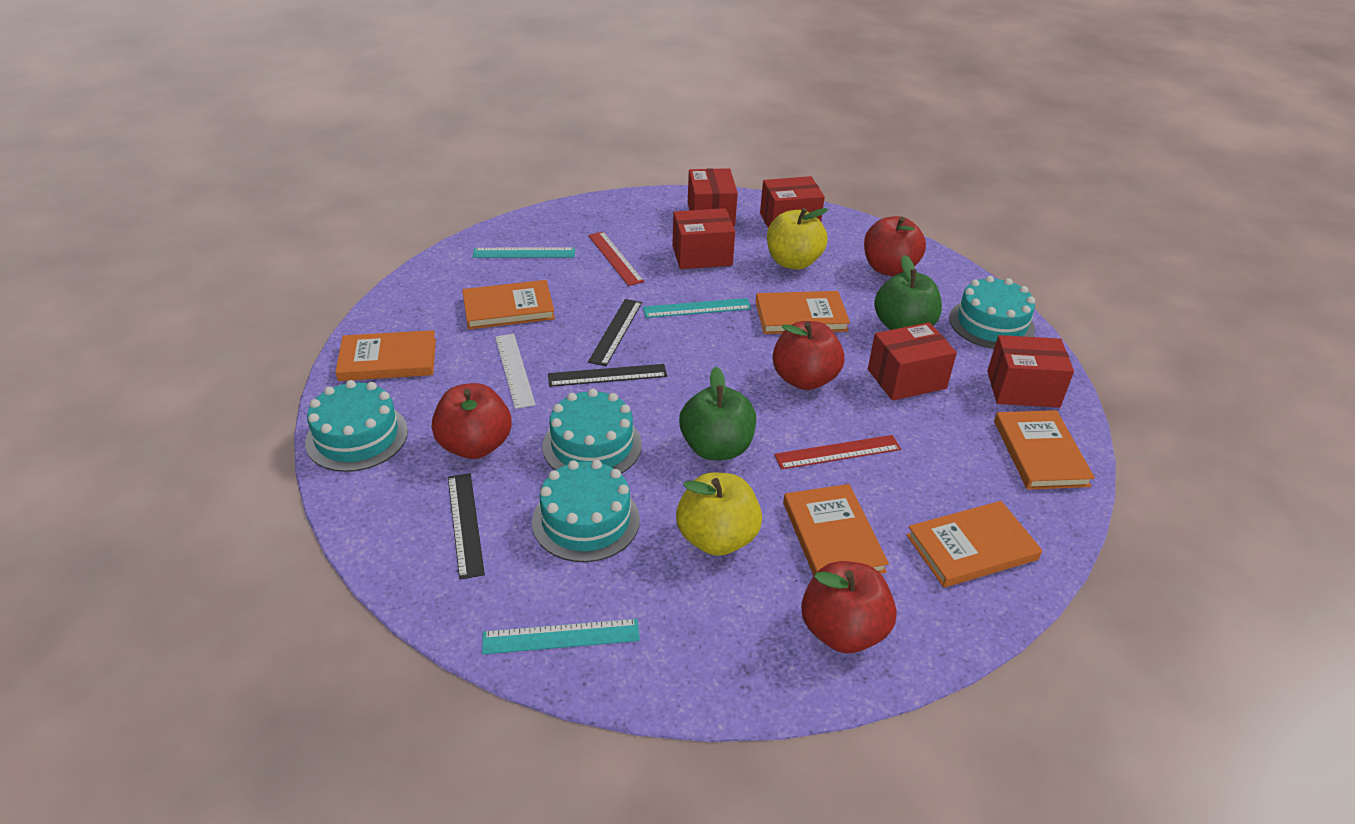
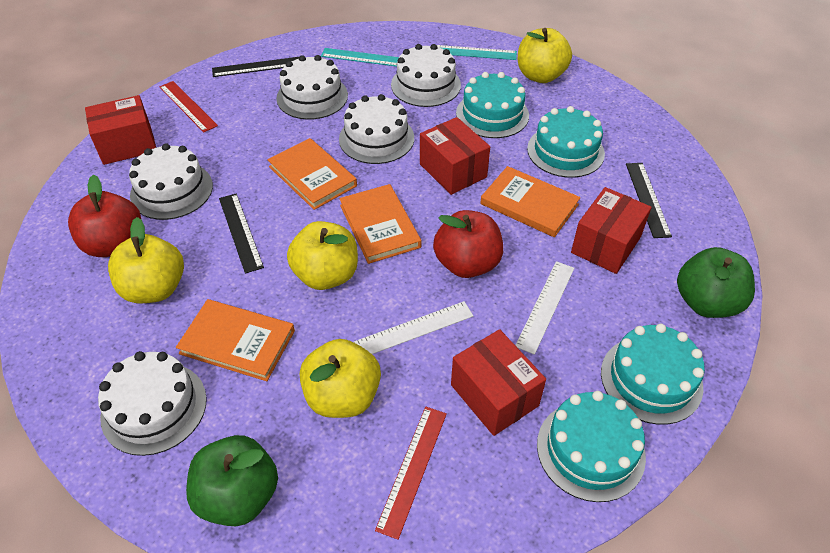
orange book: [335,330,436,381] [462,280,555,329] [755,291,850,334] [783,484,889,576] [906,501,1042,587] [994,410,1095,490] = 6 -> [176,299,295,381] [268,138,357,210] [339,184,422,264] [480,166,580,237] = 4
red apple: [432,383,512,459] [773,321,844,390] [801,561,897,653] [864,216,926,276] = 4 -> [68,175,141,257] [433,210,503,278] = 2
red box: [672,208,735,269] [688,168,738,227] [760,176,825,228] [868,322,957,401] [987,335,1074,408] = 5 -> [85,95,156,165] [420,117,490,195] [451,329,546,436] [571,187,652,274] = 4
turquoise ruler: [473,247,575,258] [482,619,640,654] [643,298,752,318] = 3 -> [321,48,399,67] [437,45,517,60] = 2
white cake: none = 0 -> [98,351,207,456] [129,143,213,220] [276,55,348,120] [339,94,414,164] [391,44,461,107] = 5
white ruler: [495,334,536,409] = 1 -> [354,301,473,354] [515,261,574,355] = 2
yellow apple: [676,472,762,556] [767,208,828,270] = 2 -> [108,217,184,303] [287,221,358,290] [300,339,381,418] [518,28,572,83] = 4

